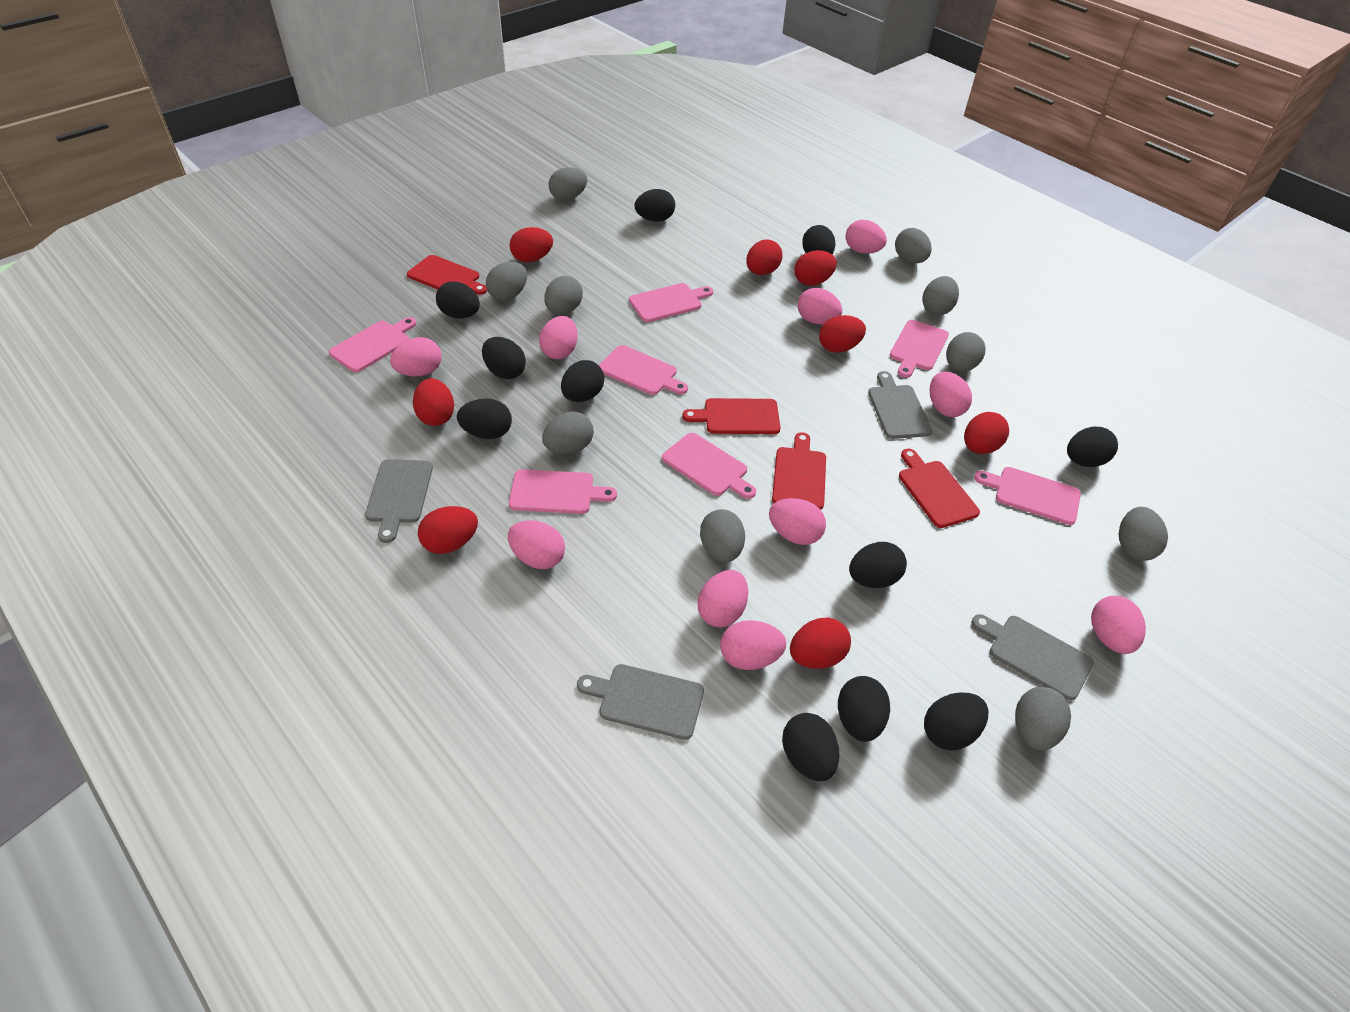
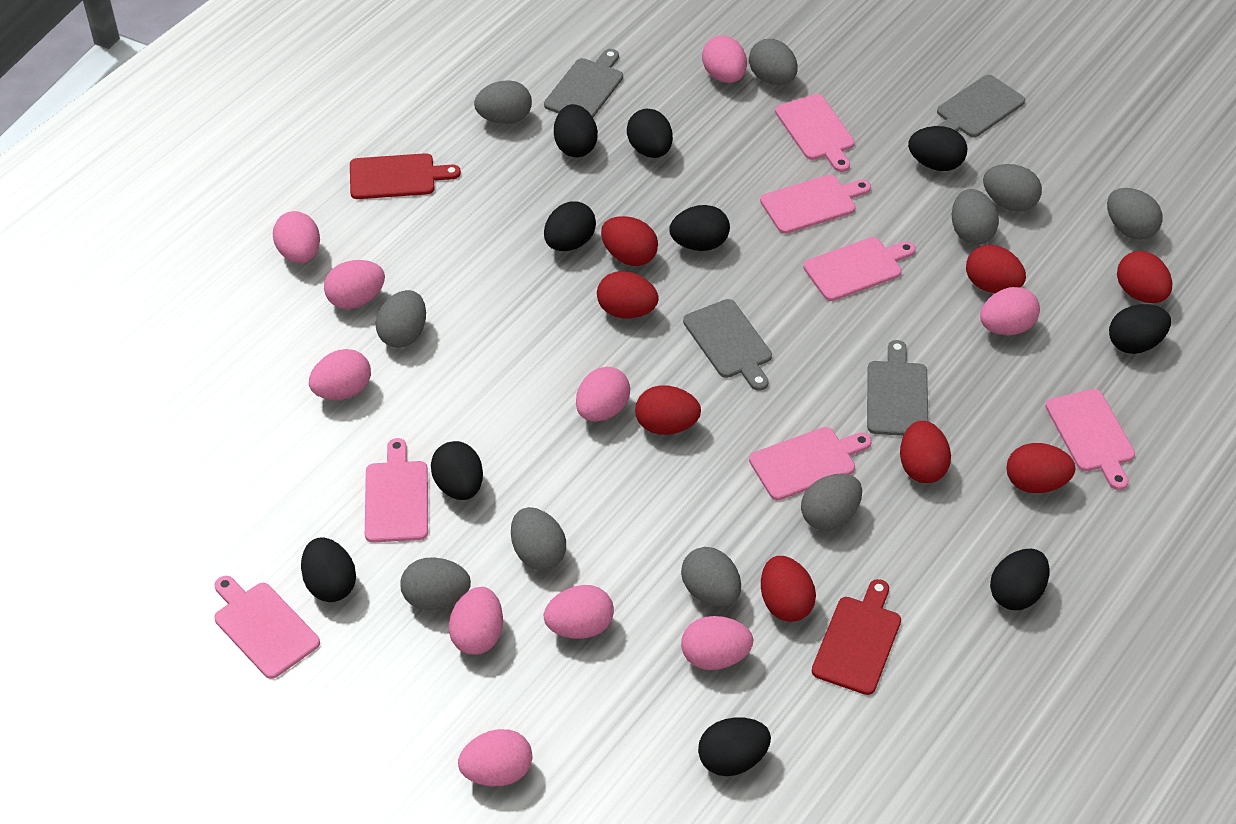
black egg: [436,281,480,319] [457,399,512,439] [482,337,526,379] [561,360,605,402] [635,189,675,222] [782,713,839,781] [802,225,836,254] [838,676,890,742] [849,542,907,588] [924,692,988,750] [1067,427,1118,467] = 11 -> [301,537,356,602] [431,441,483,500] [544,201,596,251] [554,104,598,157] [627,109,673,158] [669,205,730,251] [698,717,771,776] [908,126,967,171] [990,549,1050,610] [1109,304,1171,354] = 10
red cutting board: [407,255,487,295] [682,398,781,434] [772,432,826,510] [899,449,980,528] = 4 -> [350,153,461,199] [812,579,901,695] = 2

